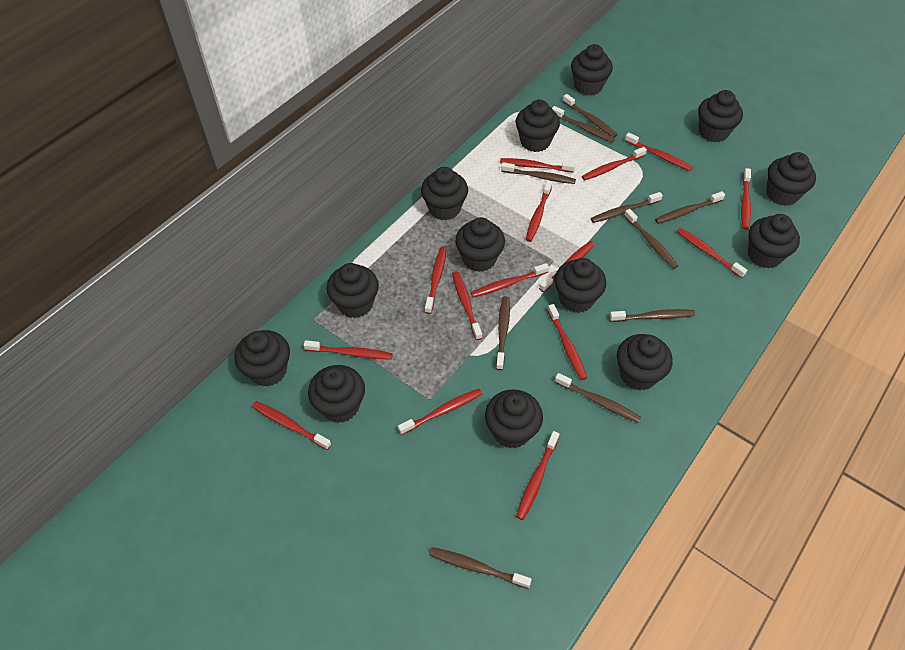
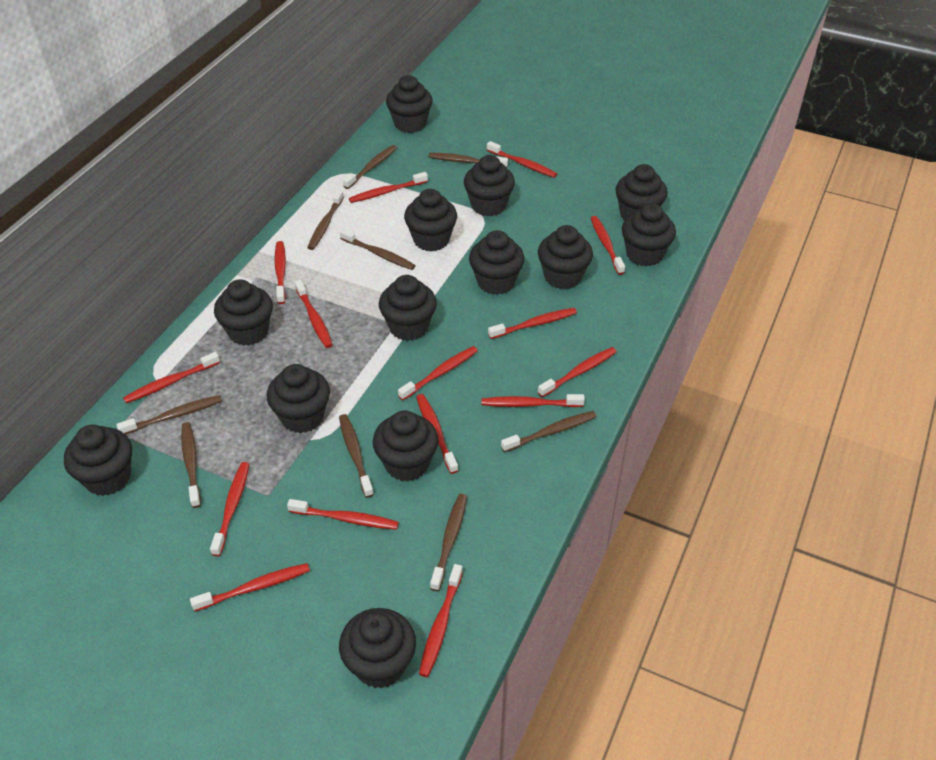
brown toothbrush: [429,547,532,589] [496,296,510,370] [501,162,576,184] [552,106,615,143] [555,373,641,423] [563,94,618,137] [591,192,663,223] [610,309,695,322] [624,209,678,269] [655,191,725,224] = 10 -> [116,395,222,435] [181,422,201,508] [307,190,344,250] [339,414,374,498] [340,229,416,270] [343,145,397,189] [428,153,508,168] [430,494,467,591] [501,411,597,452] = 9

